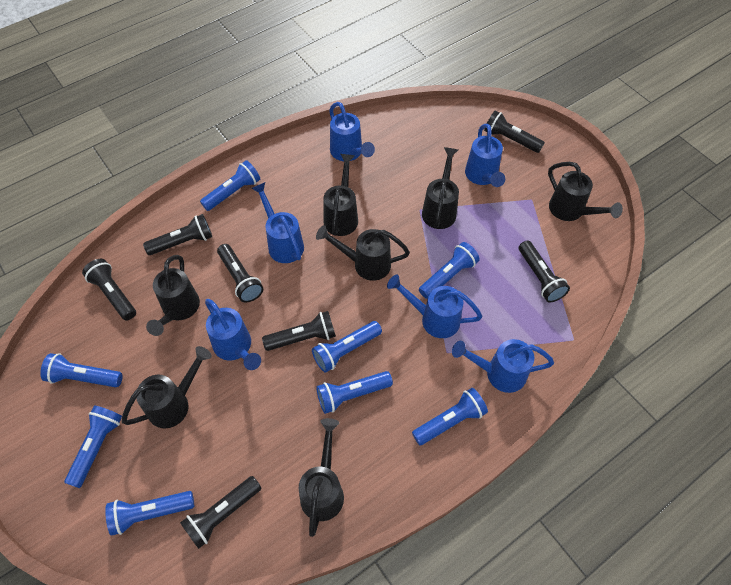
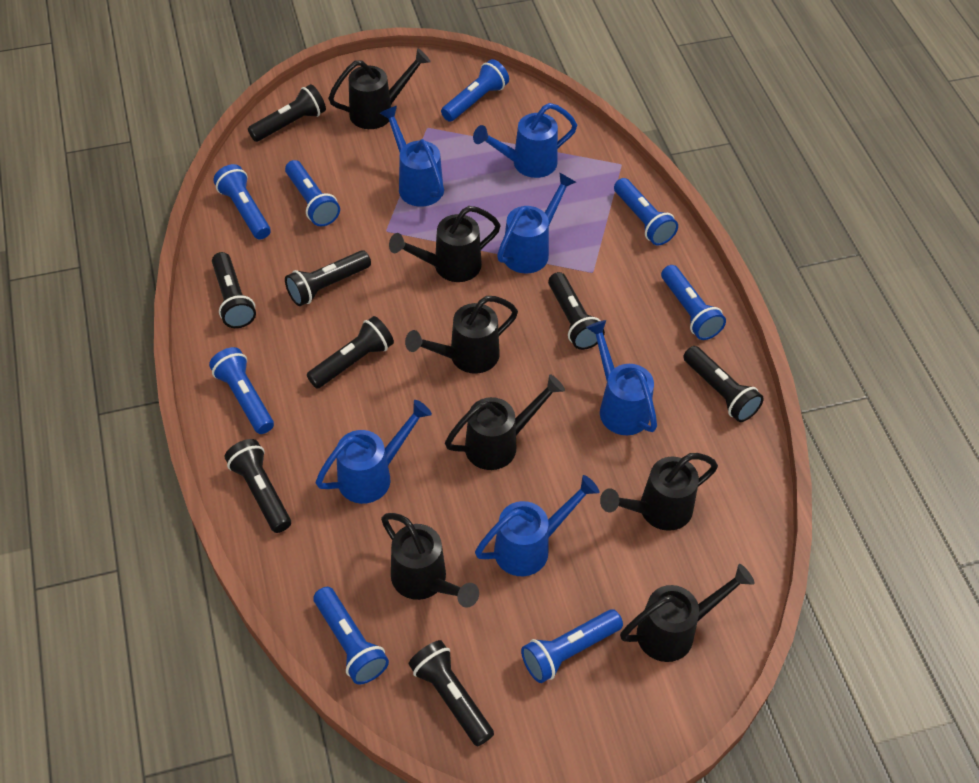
black flashlight: [82,259,136,321] [143,214,212,255] [180,476,261,549] [217,244,263,303] [262,311,336,351] [484,110,545,153] [519,241,570,302] = 7 -> [212,252,256,328] [225,439,291,533] [248,84,326,142] [285,250,371,306] [307,316,394,388] [409,640,494,746] [548,272,605,350] [683,346,764,422] = 8

